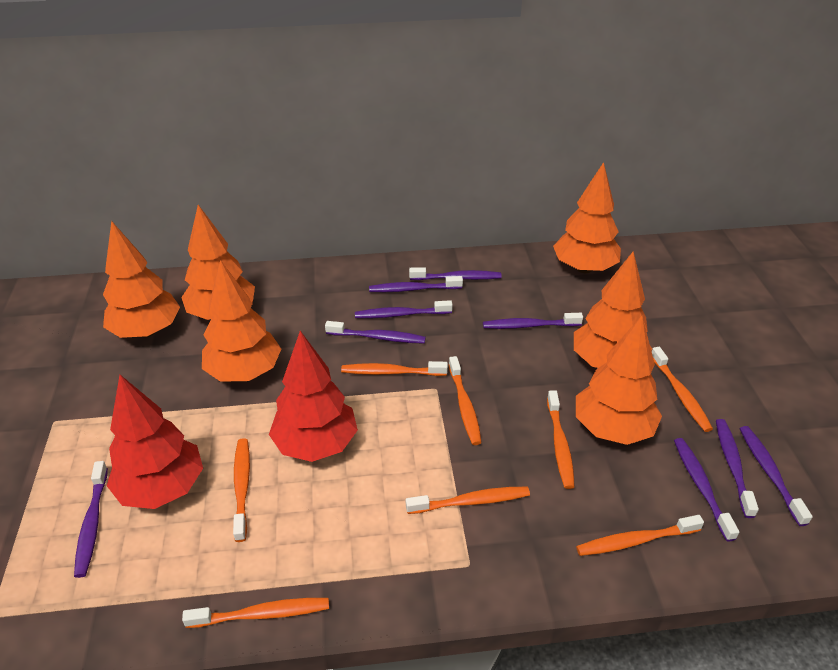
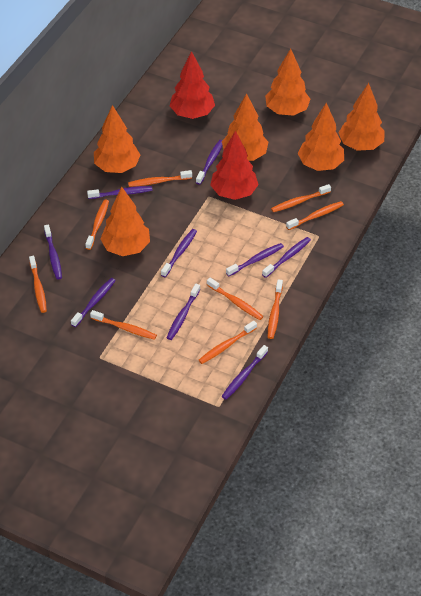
orange toothbrush: [182,598,329,628] [233,438,250,542] [341,361,448,376] [406,486,530,514] [449,356,482,445] [547,390,575,489] [576,515,704,556] [652,347,713,432] = 8 -> [29,256,47,313] [85,199,109,250] [90,310,157,340] [128,170,192,187] [199,321,257,364] [207,278,263,320] [268,279,283,339] [271,184,331,212] [286,201,344,230] = 9

